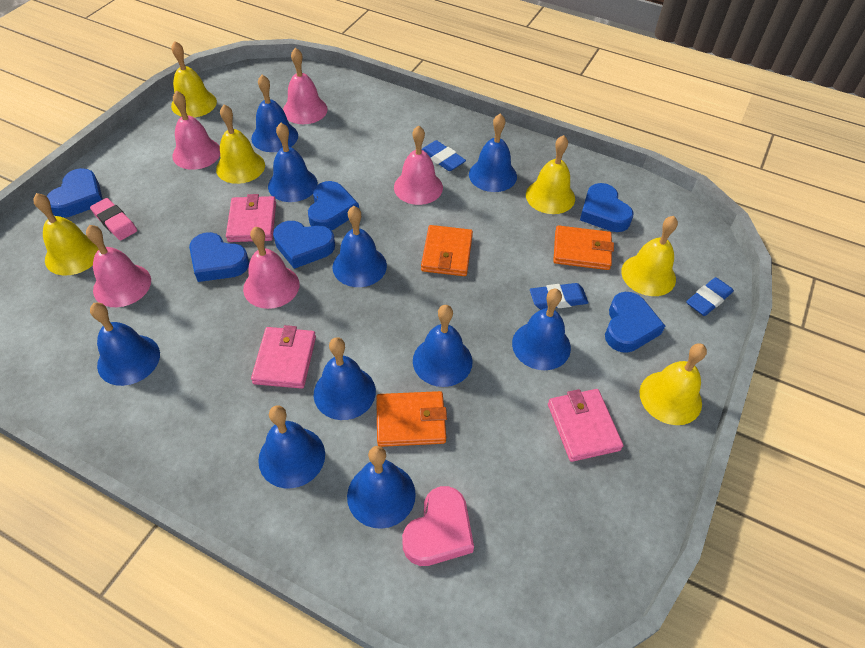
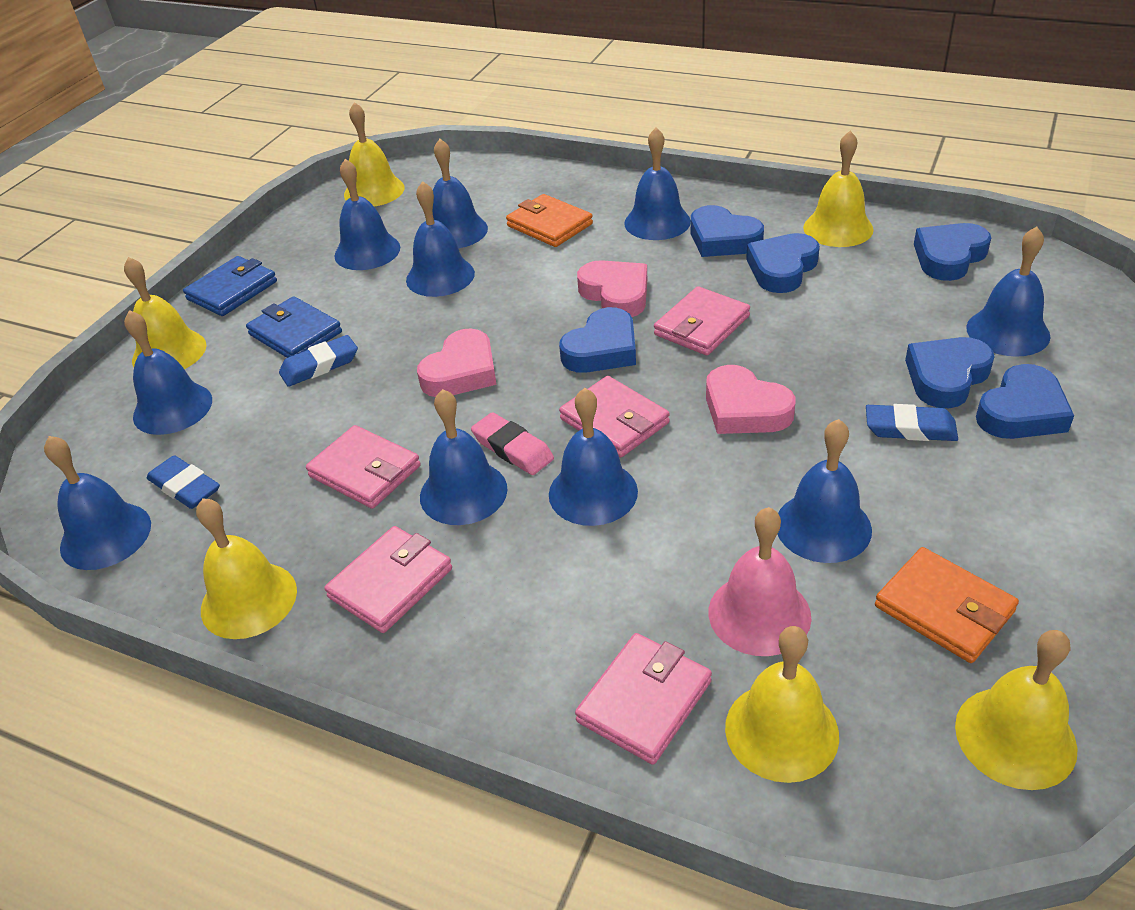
blue wallet: none = 0 -> [183,256,277,316] [246,296,342,358] = 2
orange wallet: [376,391,447,447] [421,225,473,276] [553,225,614,270] = 3 -> [506,194,593,247] [875,547,1019,663] = 2
pink bell: [86,225,151,307] [172,91,220,170] [243,227,299,309] [283,48,328,124] [394,126,443,205] = 5 -> [709,507,812,656] = 1
pink heart: [402,486,474,566] = 1 -> [417,329,497,397] [577,260,647,317] [706,365,796,434] = 3
pink wallet: [226,194,276,242] [251,325,316,389] [548,389,623,462] = 3 -> [306,425,421,509] [324,526,452,633] [559,376,670,457] [575,633,712,765] [654,286,750,355] = 5

